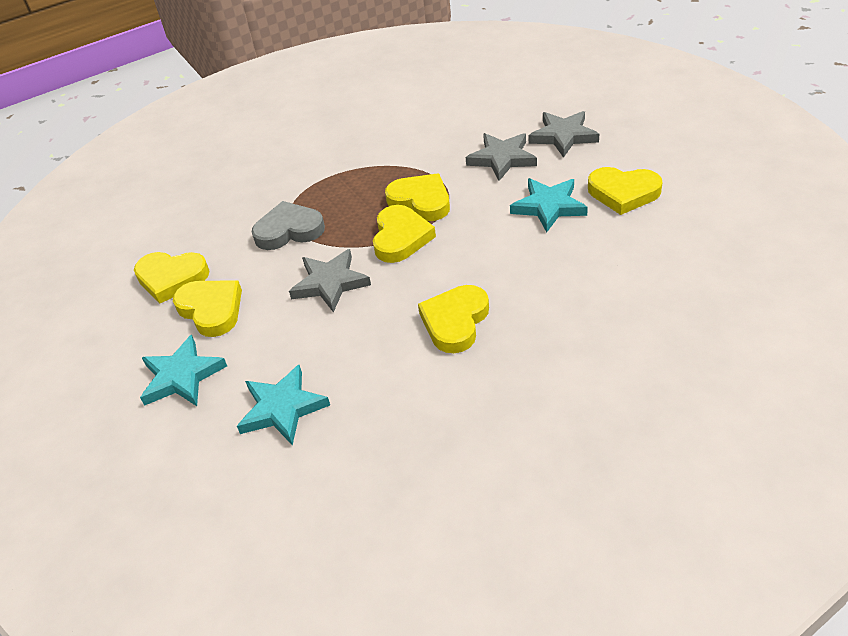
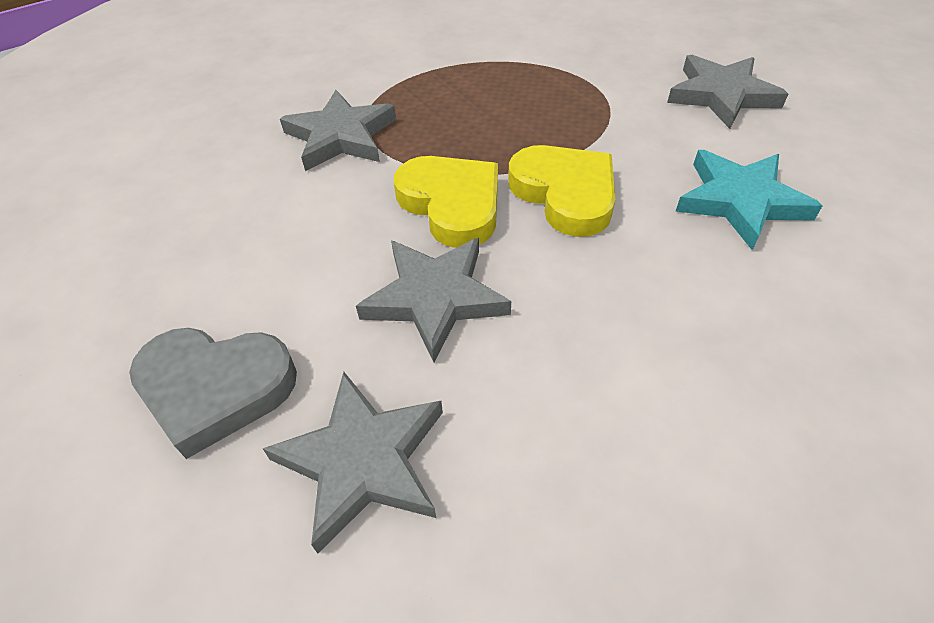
grey star: [289,249,371,313] [466,133,537,181] [529,111,599,158] = 3 -> [263,372,443,554] [280,90,396,171] [356,238,511,362] [667,55,788,129] = 4
turquoise star: [140,335,227,406] [237,365,330,445] [510,178,588,232] = 3 -> [676,150,823,250] = 1
yellow heart: [134,252,210,304] [173,280,242,337] [373,205,436,263] [385,173,450,221] [418,285,489,353] [588,167,663,215] = 6 -> [394,156,498,248] [508,145,615,237] = 2

